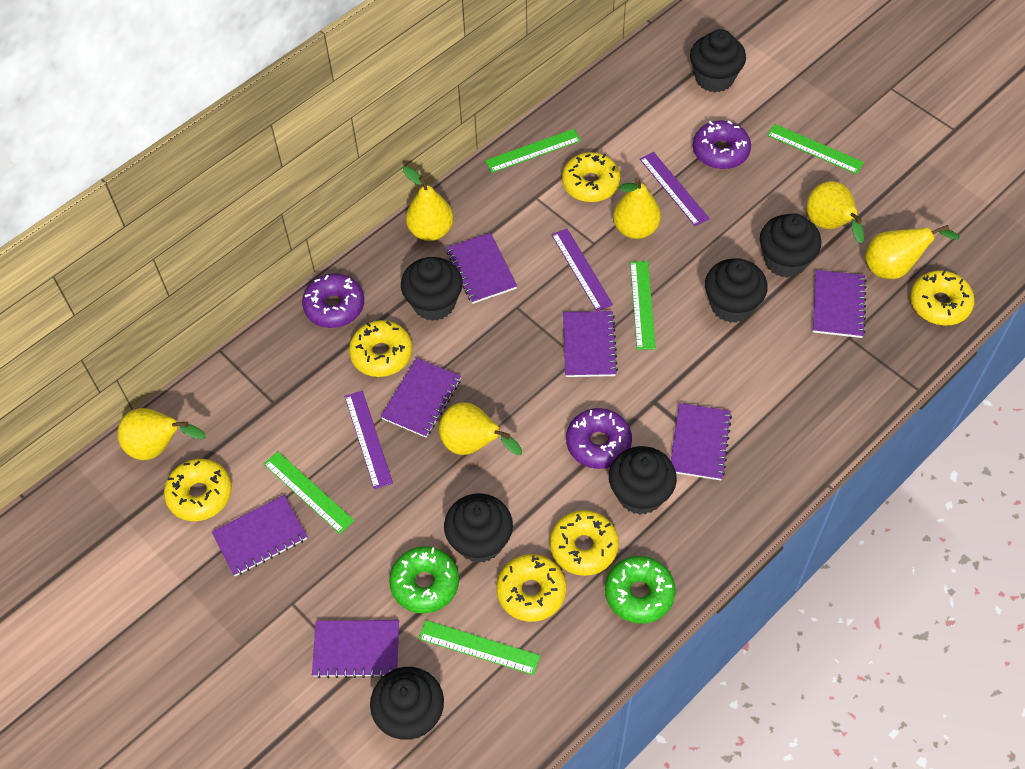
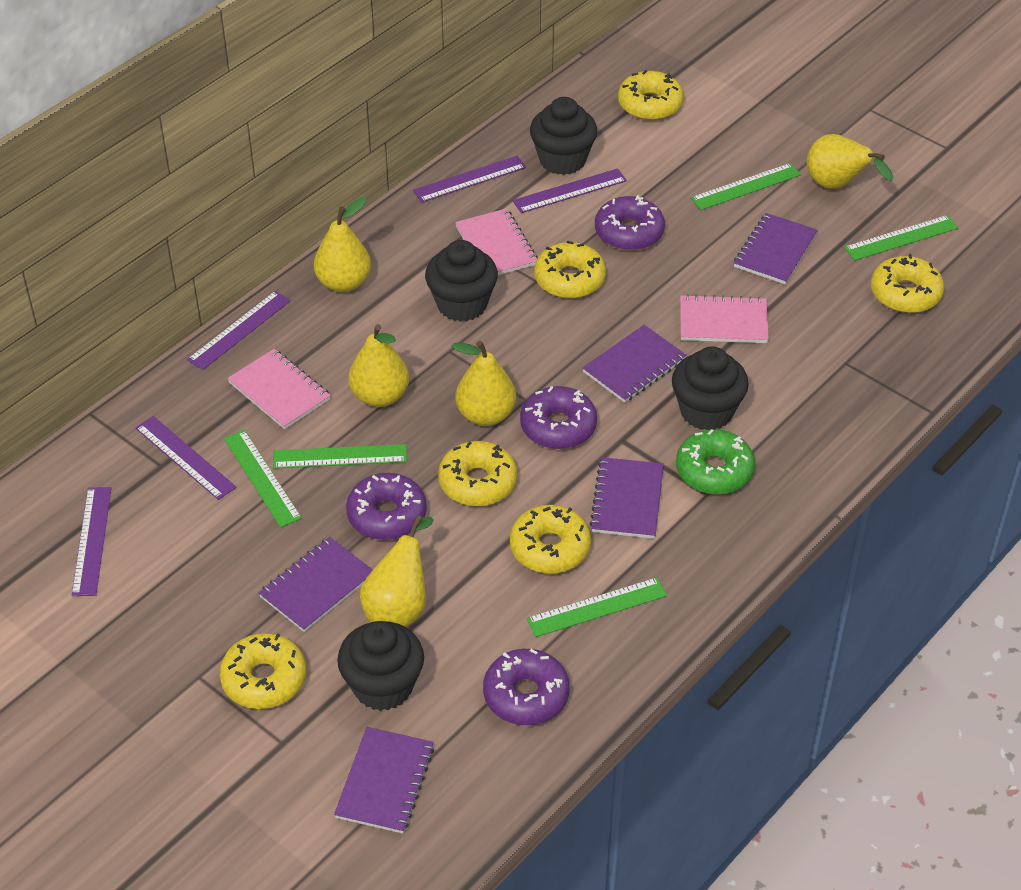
black cupcake: [370,667,444,740] [401,257,463,321] [444,493,513,563] [609,446,677,515] [690,29,746,93] [705,258,768,323] [760,213,822,278] = 7 -> [337,621,424,711] [425,240,498,322] [530,97,597,175] [672,347,749,430] = 4
green donut: [389,546,459,613] [605,556,675,624] = 2 -> [676,429,755,495] = 1
pink notebook: none = 0 -> [227,349,331,429] [455,208,538,275] [680,294,769,343] = 3
purple donut: [302,273,364,328] [566,408,632,469] [693,120,751,169] = 3 -> [346,473,427,540] [483,649,570,725] [520,386,597,449] [595,195,665,251] = 4
purple notebook: [212,495,307,576] [312,620,399,678] [381,358,461,438] [446,232,517,304] [563,311,618,377] [671,403,732,480] [813,270,867,338] = 7 -> [259,537,373,632] [334,727,434,834] [582,325,687,403] [589,457,664,539] [734,213,818,284] = 5
purple ruler: [345,391,393,489] [551,229,613,311] [640,152,710,226] = 3 -> [72,487,112,596] [135,416,236,500] [187,291,291,370] [413,156,526,203] [513,168,627,213] = 5
yellow pear: [117,408,206,460] [403,166,454,241] [439,402,522,455] [613,177,661,239] [806,181,864,243] [865,225,960,279] = 6 -> [314,197,371,292] [349,324,409,407] [360,516,434,627] [451,341,516,426] [807,134,893,189] = 5

